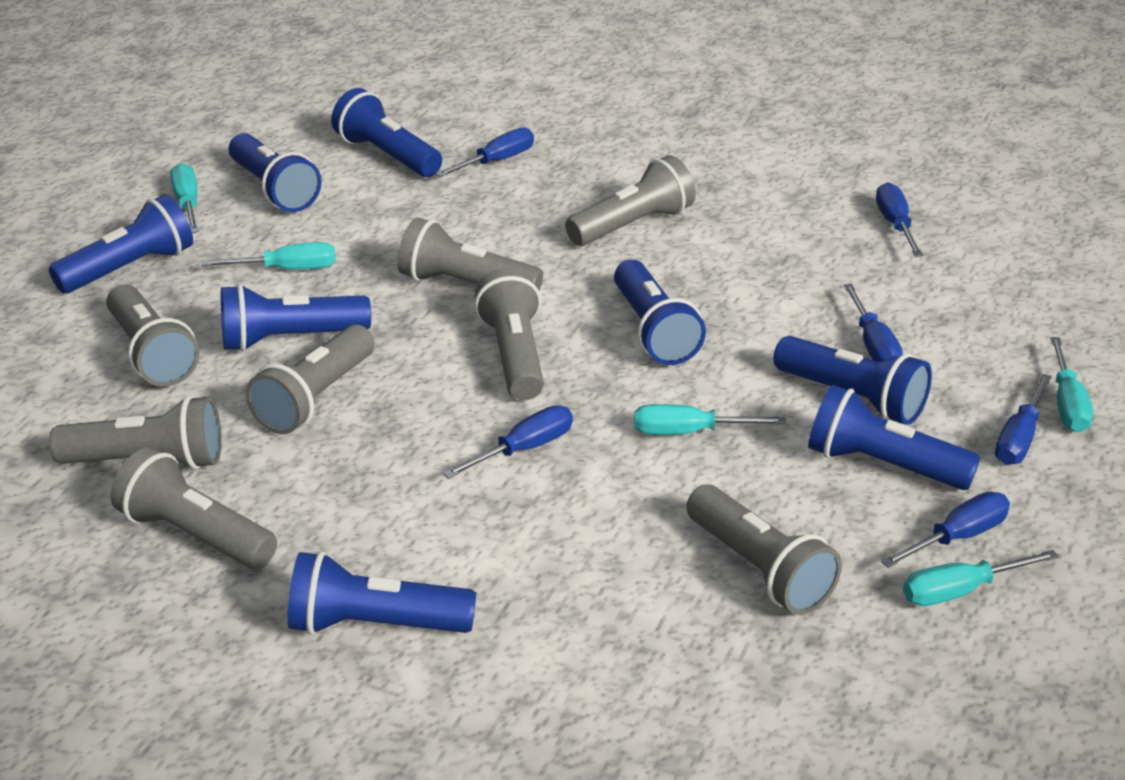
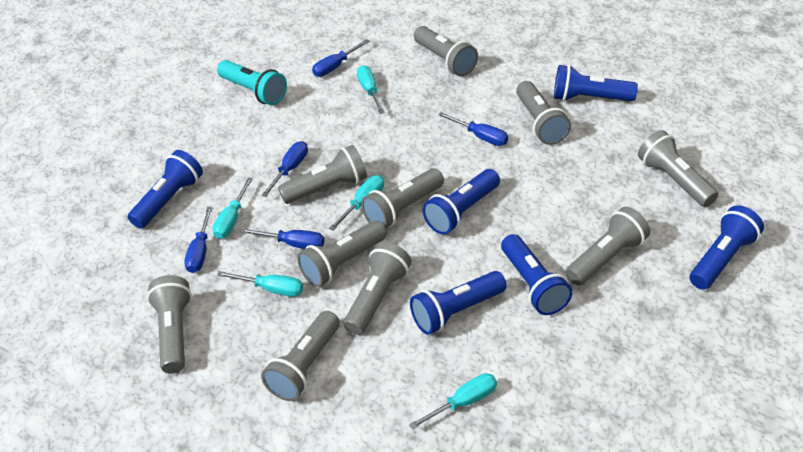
blue flashlight: [49,195,193,293] [221,284,371,351] [229,133,322,212] [287,551,476,635] [331,88,442,177] [614,260,706,365] [773,336,932,425] [808,385,981,490] = 8 -> [128,150,203,228] [410,271,507,335] [422,169,500,235] [501,234,573,315] [554,65,638,101] [690,205,764,290] = 6
blue screwdriver: [436,127,534,177] [443,406,573,479] [844,284,903,362] [876,182,923,257] [881,492,1010,568] [995,374,1052,465] = 6 -> [184,207,213,273] [241,228,324,249] [262,141,308,197] [312,39,370,77] [439,112,508,146] = 5
grey flashlight: [49,396,222,469] [106,284,200,387] [111,447,277,570] [245,324,374,434] [398,217,543,291] [475,268,544,400] [565,155,696,246] [686,485,842,615] = 8 -> [147,275,192,373] [261,311,340,401] [278,145,367,204] [297,221,386,287] [344,242,412,335] [361,168,444,228] [414,26,478,76] [516,81,571,145] [566,207,650,285] [638,130,718,207] = 10
turquoise flashlight: none = 0 -> [217,60,287,105] = 1

